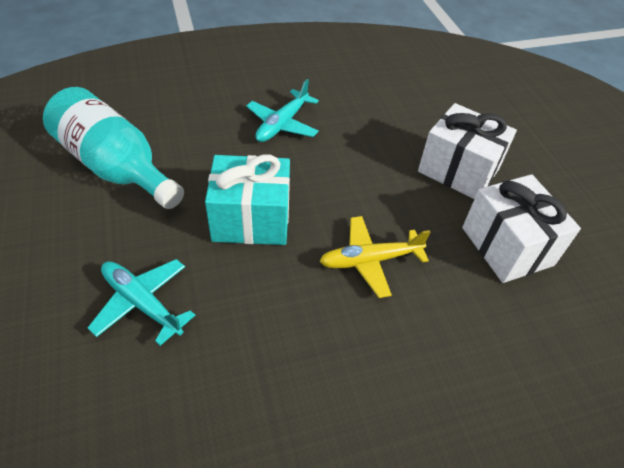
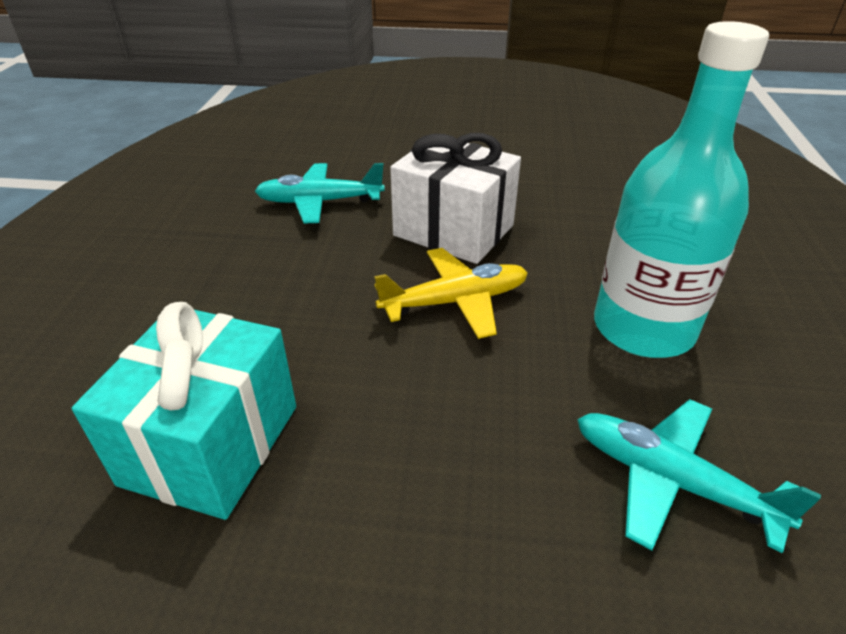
white gift: [418,103,517,199] [462,174,581,283] = 2 -> [390,133,521,264] = 1

